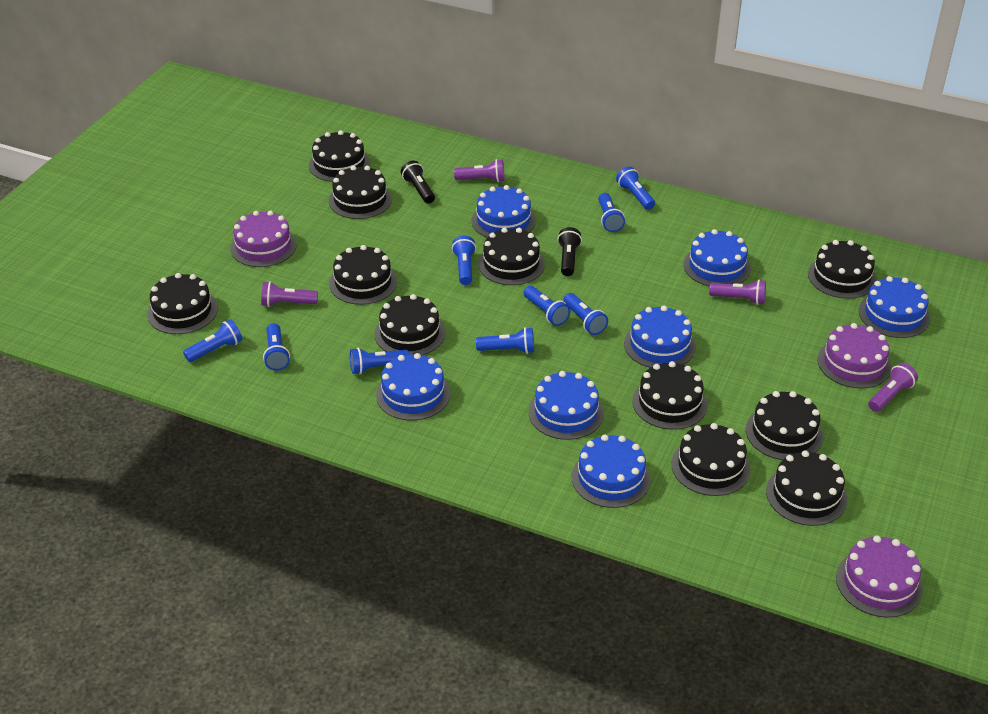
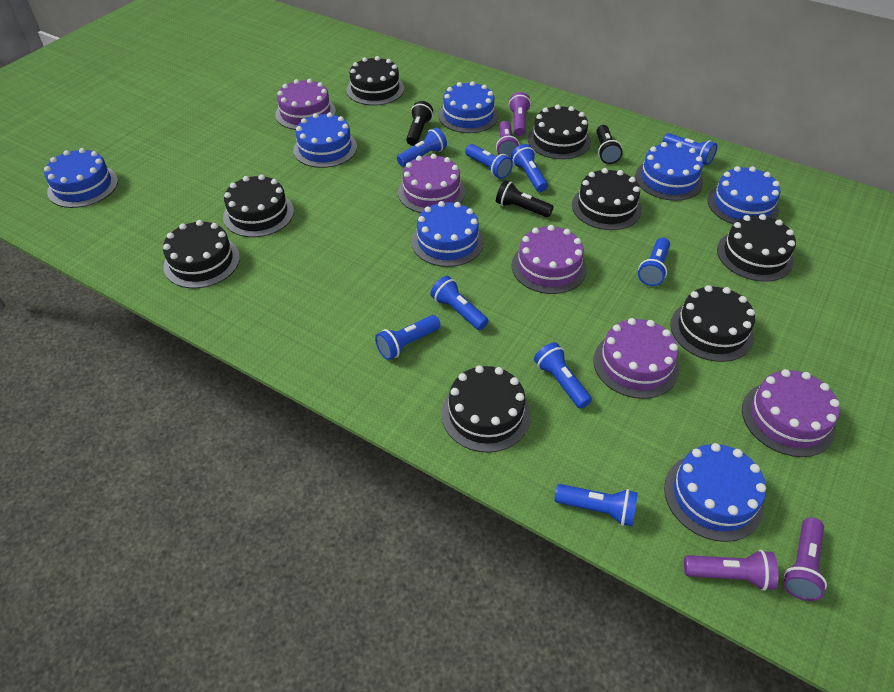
black cake: [147,273,218,334] [309,130,370,182] [329,165,392,219] [329,245,397,305] [374,294,445,355] [478,227,545,285] [632,361,708,430] [672,423,751,496] [746,391,823,460] [766,451,847,526] [808,240,877,299] = 11 -> [163,220,240,288] [223,174,294,237] [346,56,404,105] [441,365,530,453] [528,105,591,159] [572,168,642,230] [670,285,755,362] [717,214,796,282] = 8
black flashlight: [401,161,435,204] [558,227,582,276] = 2 -> [406,101,433,146] [496,180,554,217] [596,125,623,164] = 3
purple cake: [230,211,297,267] [817,323,891,388] [836,535,923,618] = 3 -> [275,79,336,130] [398,154,466,213] [512,225,587,294] [593,318,679,399] [742,369,840,457] = 5

